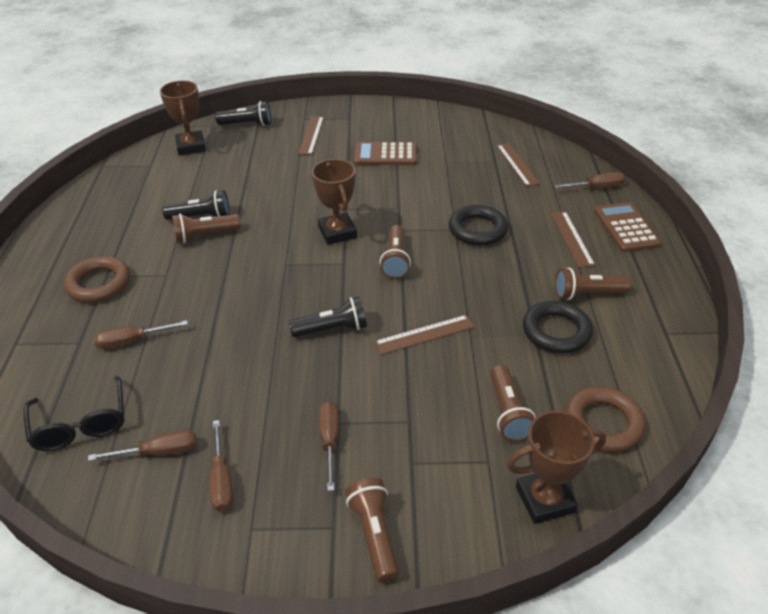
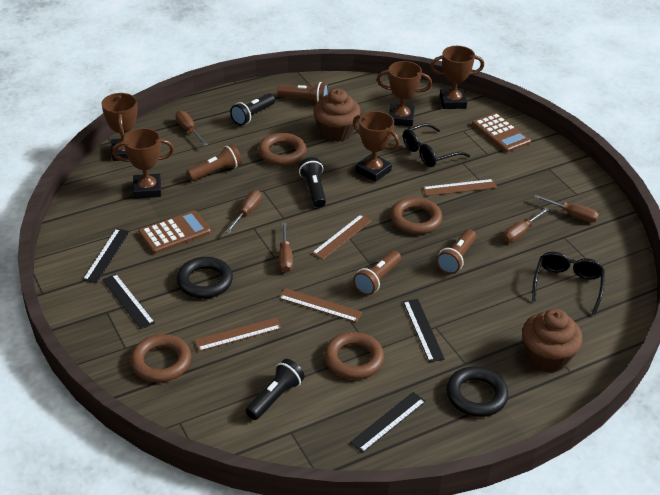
black glasses: [23,376,125,451] = 1 -> [403,123,470,167] [532,252,605,315] = 2
black ruler: none = 0 -> [83,228,130,283] [102,274,155,329] [350,392,426,453] [403,299,445,362] = 4
brown cupcake: none = 0 -> [313,89,361,142] [522,309,583,372] = 2
brown flashlight: [172,214,241,243] [345,477,399,583] [380,225,411,279] [490,365,536,442] [555,268,631,300] = 5 -> [186,144,242,181] [277,82,329,103] [353,251,401,295] [436,229,476,274] = 4
brown ring: [64,256,130,302] [566,386,646,452] = 2 -> [130,334,191,382] [258,133,307,166] [324,332,384,379] [390,197,442,234] = 4
brown trophy: [160,81,206,155] [312,159,357,245] [507,411,606,524] = 3 -> [101,93,137,161] [112,128,174,198] [353,111,400,182] [377,61,432,127] [430,46,484,109] = 5

